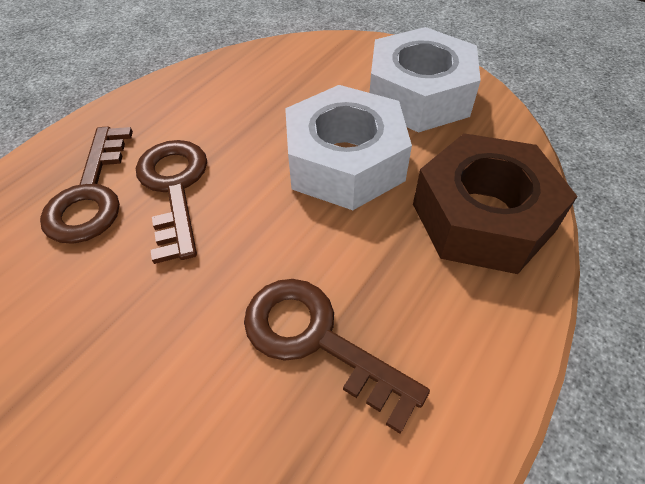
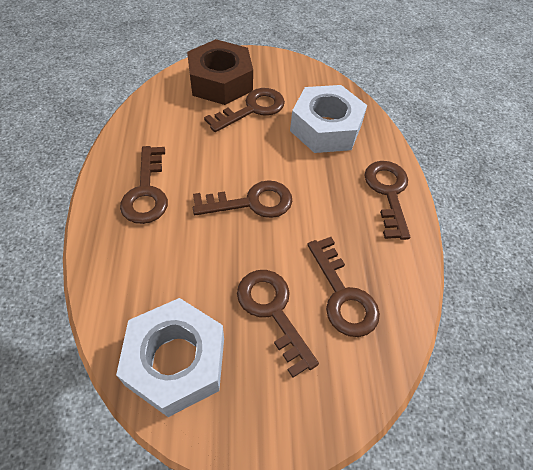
brown key: [40,127,133,244] [136,140,207,264] [244,279,430,434] = 3 -> [120,146,168,224] [193,180,292,218] [204,88,285,132] [237,270,319,378] [307,237,380,337] [364,161,410,240] = 6

